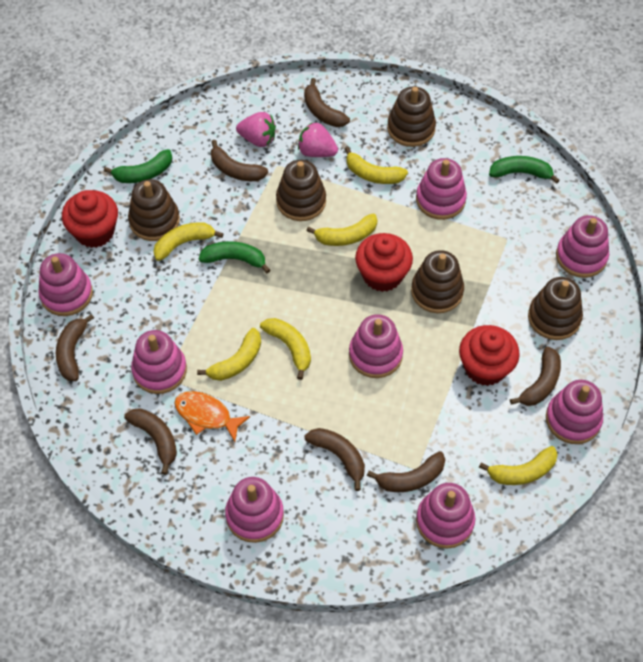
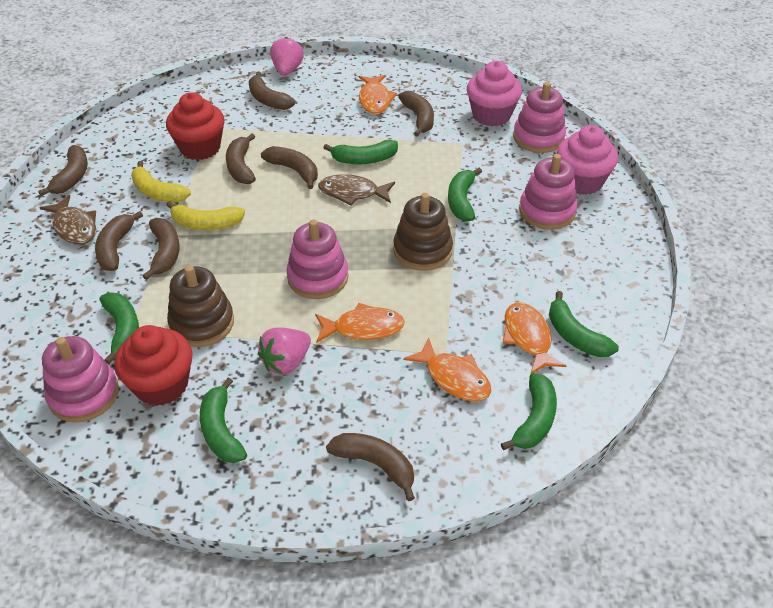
brown banana: [56,314,94,381] [124,408,177,475] [211,140,268,181] [304,78,350,127] [305,428,365,491] [367,451,445,492] [510,346,561,406] = 7 -> [38,145,88,196] [95,211,143,271] [143,218,180,280] [226,134,256,184] [248,71,295,110] [261,146,318,189] [326,433,415,501] [398,91,434,137] = 8
brown fish: none = 0 -> [40,195,96,245] [318,174,395,206] = 2
brown stacking toy: [128,179,180,241] [276,160,326,221] [387,86,436,147] [411,250,464,313] [528,277,583,340] = 5 -> [167,265,234,347] [393,193,453,271] = 2
green banana: [104,149,172,183] [199,241,270,273] [489,156,560,184] = 3 -> [100,292,139,364] [200,377,247,463] [323,140,398,164] [448,168,482,221] [501,373,557,450] [549,291,619,357] = 6
orange fish: [174,391,250,442] = 1 -> [315,303,405,343] [359,75,397,114] [404,337,491,402] [502,303,566,375] = 4
pink cupcake: none = 0 -> [467,61,522,126] [557,125,618,195] = 2
pink stacking toy: [38,253,93,316] [131,330,187,394] [225,477,284,543] [349,314,403,378] [416,158,467,220] [416,483,475,549] [546,380,603,444] [556,215,609,278] = 8 -> [42,336,119,423] [286,220,348,299] [513,82,566,153] [519,154,577,230] = 4
red cupcake: [62,190,118,248] [355,233,413,292] [459,325,520,386] = 3 -> [114,325,193,406] [166,92,225,160] = 2
yellow banana: [153,222,223,261] [197,328,261,381] [260,318,311,380] [307,214,377,246] [344,147,408,184] [479,446,558,485] = 6 -> [131,161,191,202] [166,201,245,230] = 2

